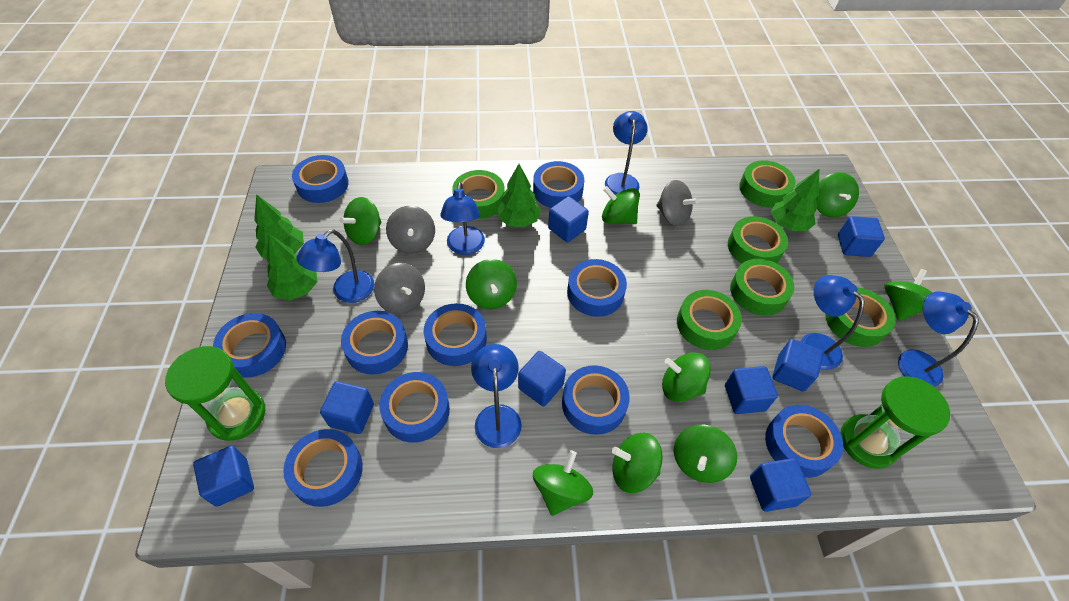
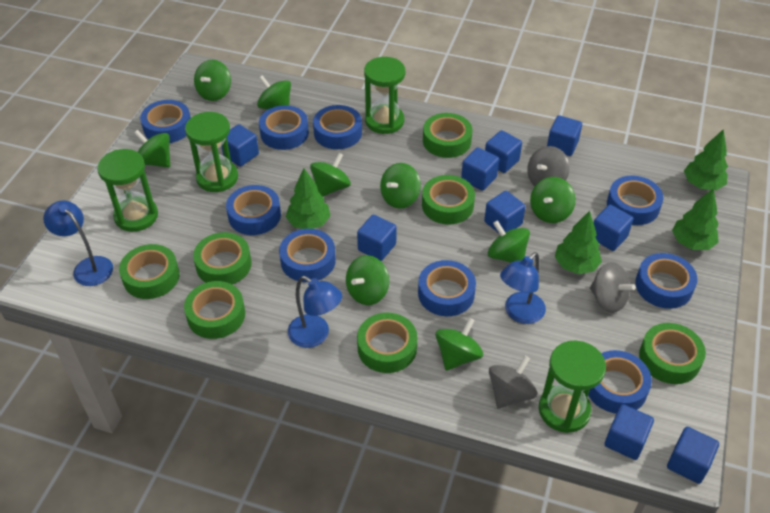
blue cube: [193,446,254,507] [320,381,374,434] [518,351,566,407] [548,196,589,242] [725,366,778,414] [750,458,811,512] [772,339,824,392] [838,216,885,257] = 8 -> [221,124,259,167] [357,215,397,261] [461,147,499,191] [484,191,526,233] [485,130,522,173] [547,115,582,156] [594,205,633,251] [605,404,654,460] [667,427,719,484] = 9
blue lamp: [296,229,374,303] [440,182,485,255] [471,344,522,448] [605,111,648,195] [800,275,865,370] [898,292,979,387] = 6 -> [43,200,113,286] [288,276,342,348] [500,252,546,324] = 3
blue tape: [213,313,286,378] [283,429,363,507] [292,155,349,203] [341,311,408,375] [379,372,450,443] [424,303,487,366] [533,161,584,208] [562,365,630,435] [567,259,627,317] [765,405,843,478] = 10 -> [140,100,191,143] [226,185,281,235] [259,105,309,150] [279,229,336,282] [313,105,362,149] [418,260,476,316] [588,350,652,414] [607,176,664,225] [635,253,698,309] = 9
green hourglass: [165,346,265,441] [841,376,950,469] = 2 -> [97,149,158,232] [185,112,238,192] [364,57,405,134] [539,341,606,433] = 4
green tape: [452,170,505,219] [677,290,742,350] [728,216,788,263] [730,259,794,316] [739,160,796,207] [825,288,896,347] = 6 -> [119,244,180,299] [184,281,245,339] [193,232,252,284] [357,312,417,373] [422,175,475,225] [423,113,472,158] [639,323,706,384] = 7

